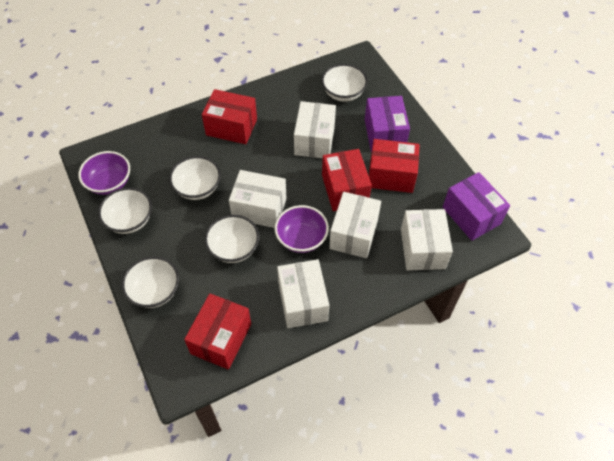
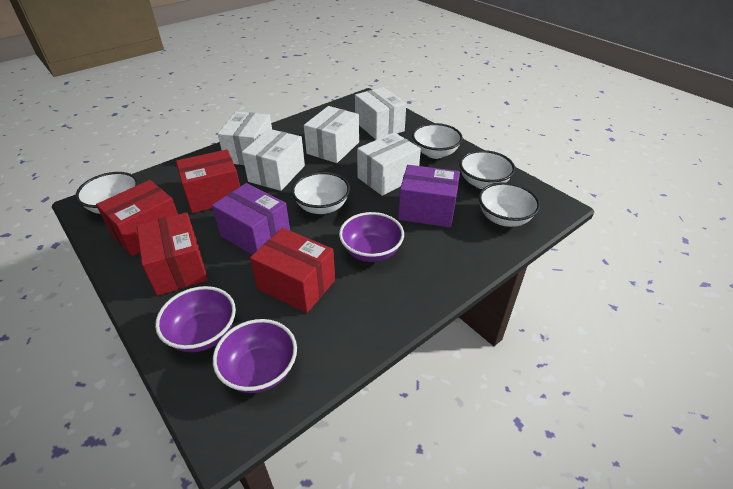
purple bowl: [78,151,130,195] [275,205,329,253] = 2 -> [155,286,236,352] [213,319,297,393] [339,212,404,262] = 3

